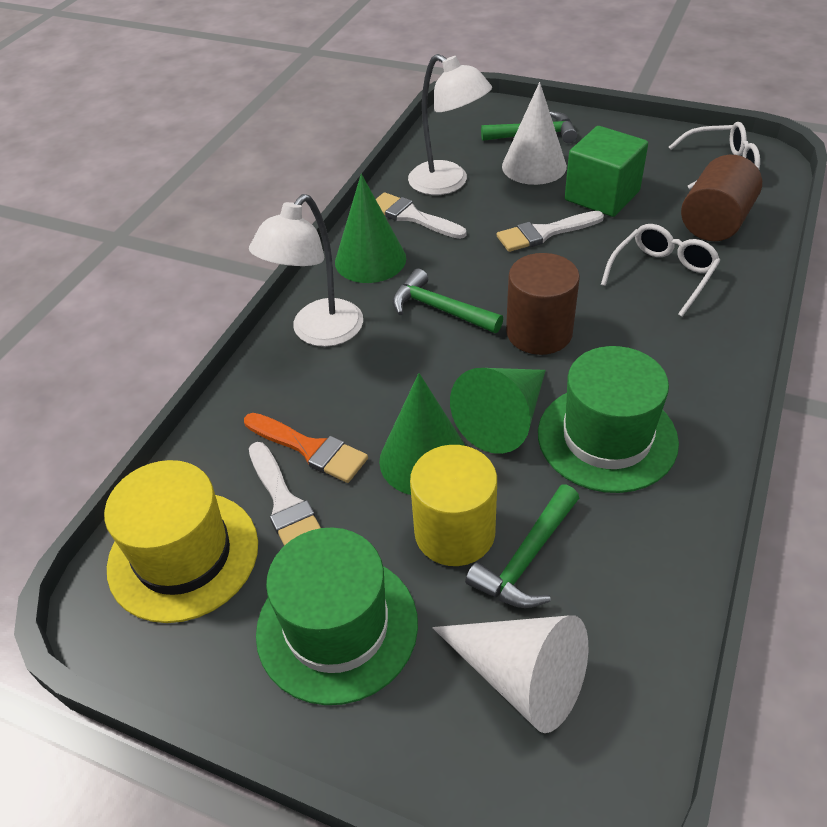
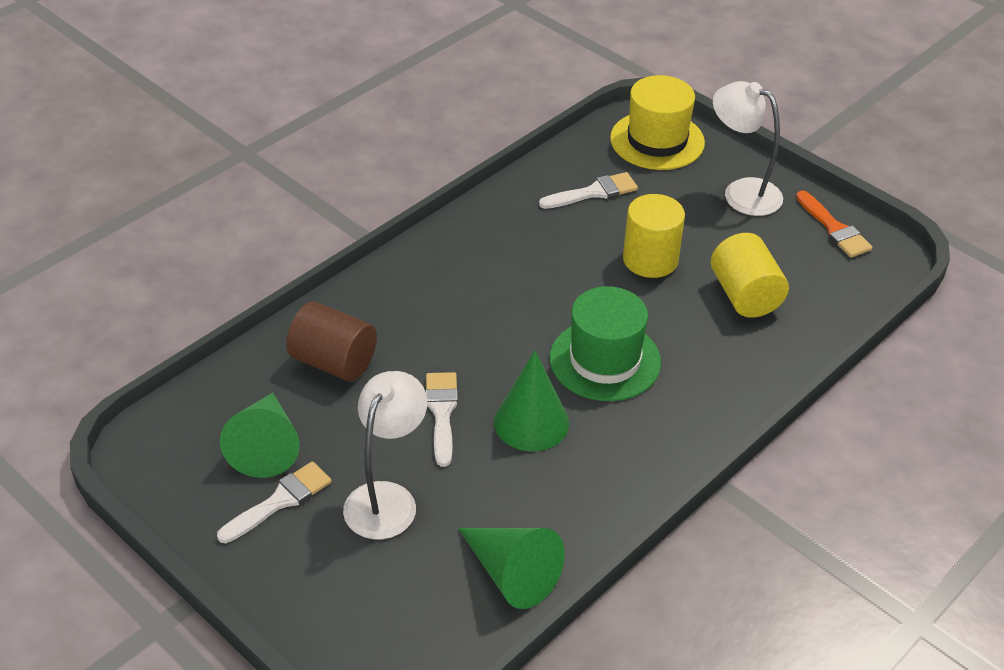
brown cylinder: [506,253,580,355] [681,155,762,241] = 2 -> [286,302,377,381] = 1
green cube: [565,126,648,217] = 1 -> none = 0
green hammer: [392,269,503,333] [465,485,579,608] [481,111,577,143] = 3 -> none = 0
green hat: [256,527,418,705] [538,346,679,493] = 2 -> [550,286,661,401] = 1
white cone: [432,615,588,733] [502,82,567,185] = 2 -> none = 0
white glasses: [601,224,720,317] [669,122,760,189] = 2 -> none = 0
yellow cylinder: [410,445,497,566] = 1 -> [623,194,685,278] [711,233,789,318] = 2

